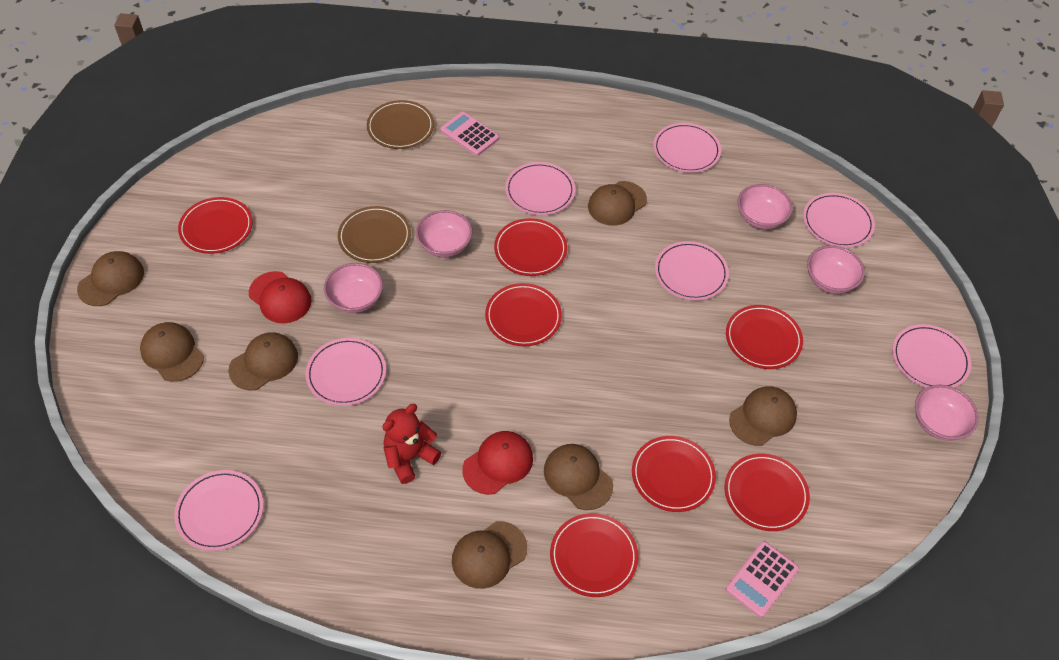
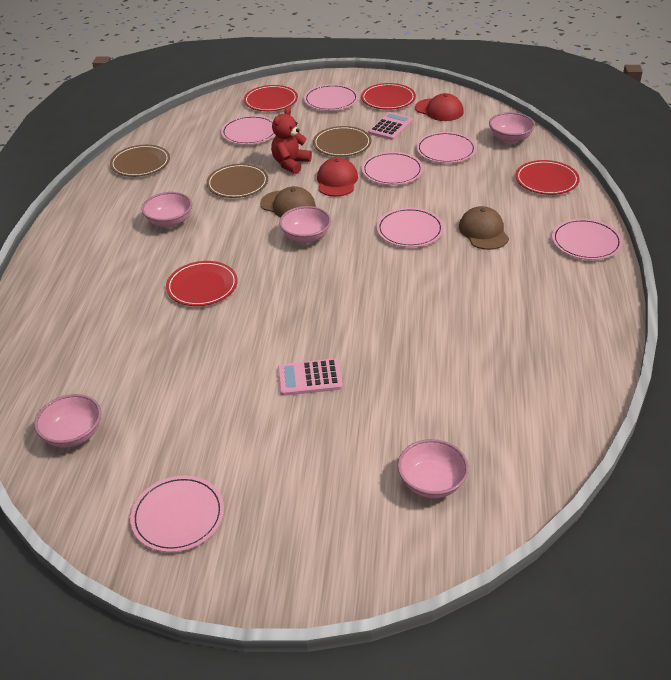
brown cap: [77,251,144,306] [140,322,204,382] [228,332,298,391] [452,521,527,589] [544,444,613,510] [588,181,647,226] [729,386,797,446] = 7 -> [260,186,316,217] [459,206,509,250] = 2
brown plate: [338,206,411,263] [367,100,434,149] = 2 -> [110,145,170,177] [206,164,268,198] [313,126,372,157] = 3
red plate: [178,197,253,254] [485,283,562,346] [494,218,567,276] [550,513,638,597] [632,436,716,512] [724,454,810,531] [726,305,803,369] = 7 -> [166,261,238,306] [244,85,298,111] [361,83,416,110] [515,160,580,195] = 4

